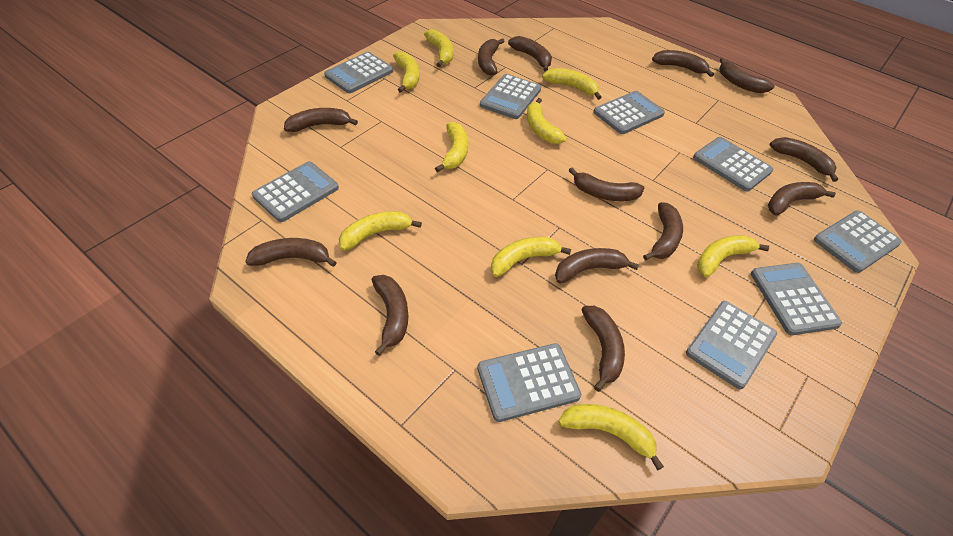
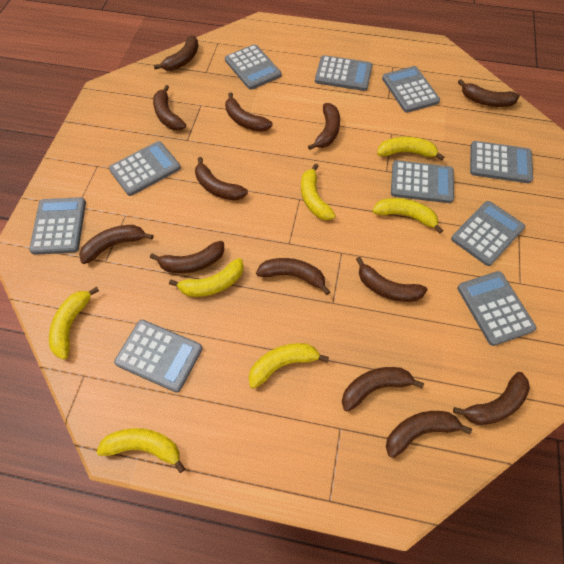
grey calculator: [252,161,339,222] [324,52,393,93] [477,343,581,422] [480,74,541,119] [594,91,665,134] [686,301,777,389] [693,137,773,191] [751,263,842,335] [814,211,902,273] = 9 -> [29,197,86,255] [109,141,181,196] [114,320,202,393] [225,44,281,90] [315,55,372,91] [382,66,440,113] [391,160,454,203] [451,201,525,266] [457,271,536,346] [470,141,533,183] = 10
yellow banana: [339,211,422,251] [393,51,419,93] [424,29,453,67] [435,122,468,172] [491,237,571,277] [527,98,567,144] [542,68,602,100] [558,404,664,470] [697,235,769,277] = 9 -> [49,287,99,360] [96,428,185,473] [169,258,244,297] [248,343,329,389] [301,163,336,220] [372,198,443,234] [377,137,444,161] = 7

